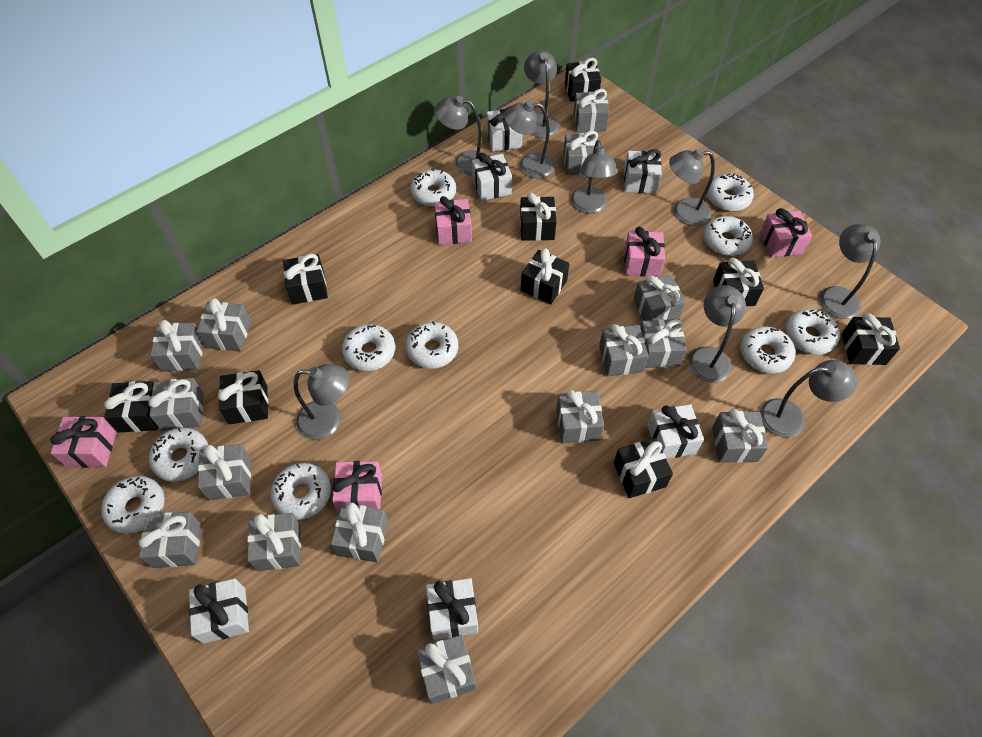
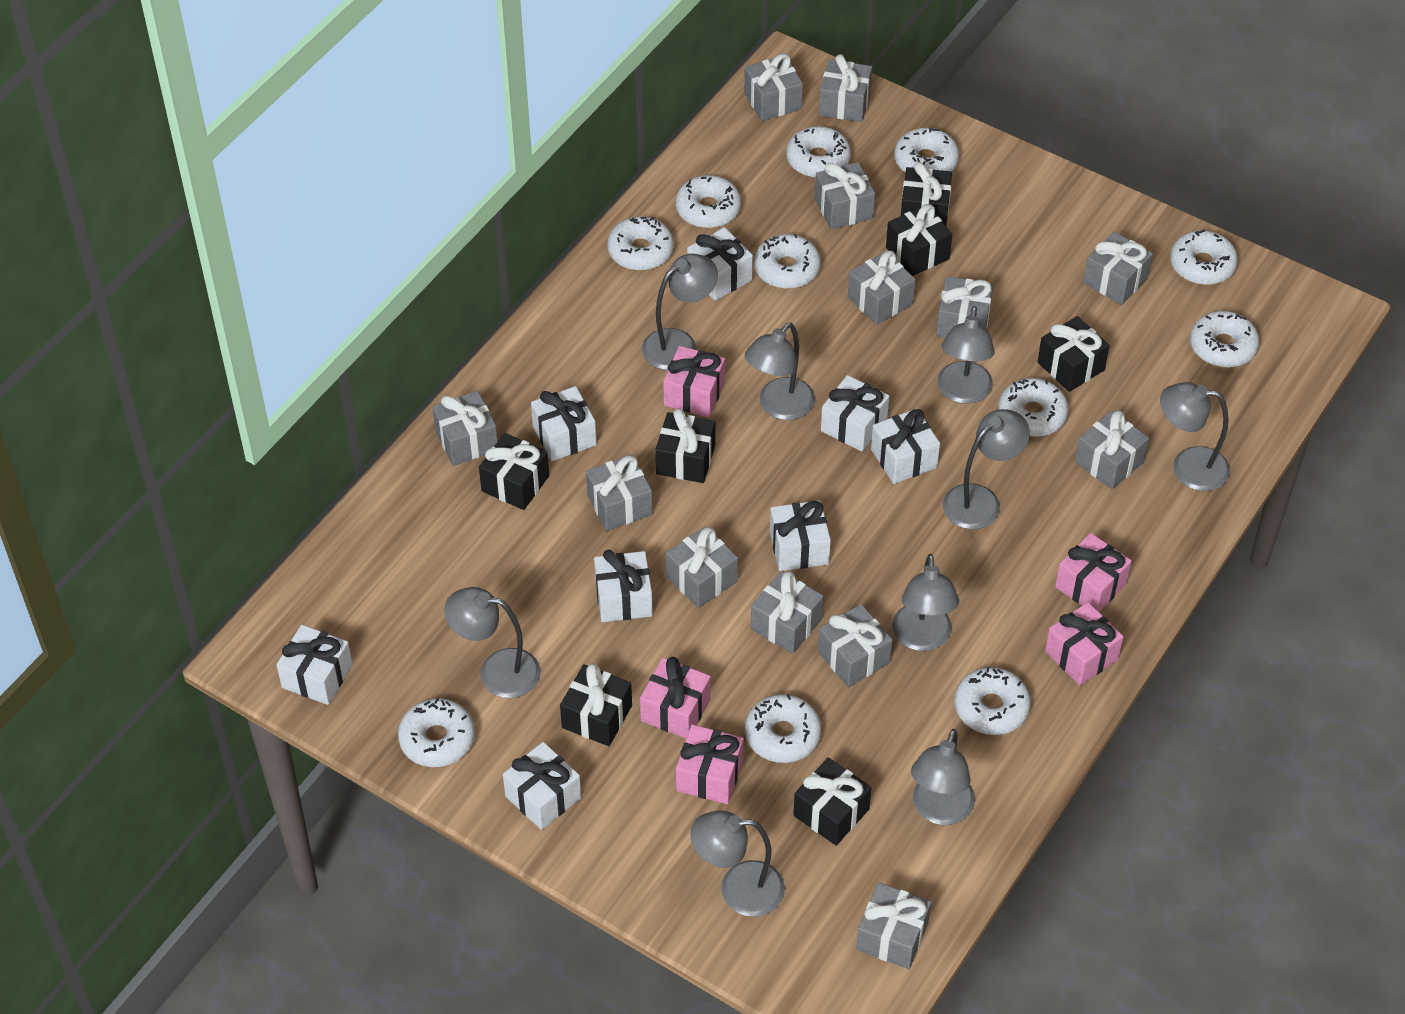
black gift: [104,381,158,433] [218,370,268,424] [283,254,328,305] [520,192,557,241] [521,248,569,304] [565,58,601,101] [614,438,673,498] [713,257,764,306] [842,313,900,365] = 9 -> [479,433,549,510] [560,663,632,746] [655,408,715,483] [793,757,871,846] [886,204,952,276] [901,162,952,226] [1038,316,1110,392] = 7
grey gift: [138,512,201,568] [148,378,204,431] [150,320,203,372] [196,298,251,351] [198,444,251,500] [247,513,301,571] [331,502,388,562] [417,635,476,704] [556,390,604,443] [563,131,598,175] [573,89,609,132] [599,324,648,376] [633,274,685,321] [640,319,687,368] [712,409,768,463] = 15 -> [432,391,498,466] [586,455,653,531] [666,526,738,608] [744,53,803,121] [751,571,824,654] [815,162,875,230] [818,604,892,687] [819,54,872,122] [848,251,916,325] [856,882,931,969] [936,276,993,338] [1075,411,1149,489] [1083,231,1153,305] = 13
white donut: [101,476,165,534] [149,428,208,482] [271,463,331,520] [342,324,395,371] [406,322,458,369] [410,168,456,207] [703,216,753,256] [707,173,754,211] [740,326,795,373] [785,309,840,355] = 10 -> [398,698,475,767] [608,217,674,271] [676,175,741,228] [745,694,821,763] [754,234,821,289] [786,126,851,178] [894,128,959,173] [954,667,1031,735] [998,378,1069,437] [1170,229,1238,285] [1190,311,1259,368] = 11
white gift: [189,578,249,644] [426,578,478,640] [472,153,512,201] [487,106,522,151] [624,149,662,194] [647,404,704,459] = 6 -> [277,625,353,705] [503,742,581,830] [531,386,597,461] [594,550,653,622] [687,227,753,301] [770,500,831,571] [821,375,889,452] [871,409,940,484] = 8

